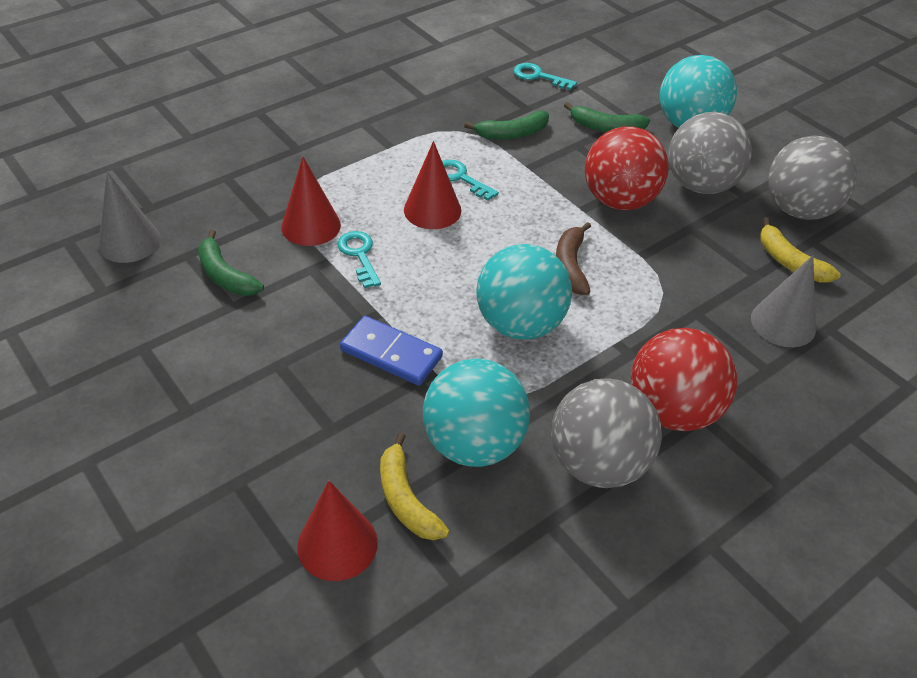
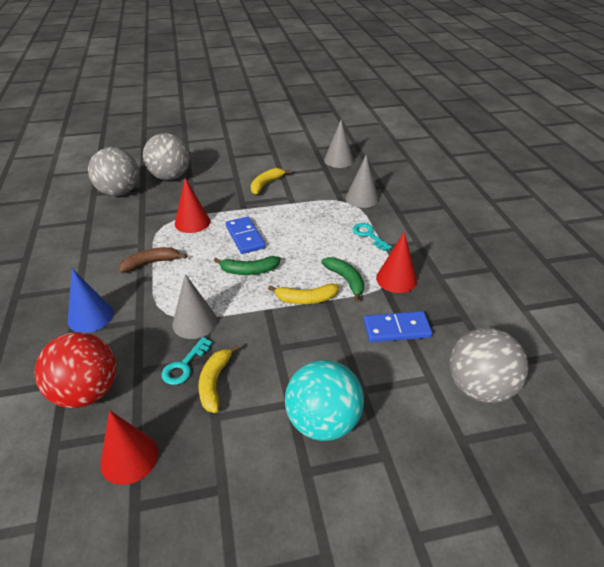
blue cone: none = 0 -> [68,268,113,333] = 1
blue domino: [340,316,443,386] = 1 -> [226,217,266,254] [364,311,432,342] = 2
green banana: [198,229,264,296] [464,110,549,140] [564,102,650,132] = 3 -> [214,256,281,275] [321,257,364,302] = 2
grey cone: [98,171,161,263] [751,255,816,347] = 2 -> [172,274,217,339] [324,120,354,168] [346,155,379,208] = 3
red ball: [585,126,669,210] [631,328,737,431] = 2 -> [34,332,116,408] = 1
turquoise ball: [423,359,530,467] [476,244,572,340] [660,55,737,128] = 3 -> [285,360,364,441] = 1
turquoise key: [337,231,381,288] [442,160,499,201] [514,63,577,90] = 3 -> [162,337,212,385] [353,223,392,251] = 2
yellow banana: [380,433,449,540] [760,217,841,282] = 2 -> [198,344,239,413] [251,168,291,194] [268,283,339,304] = 3

